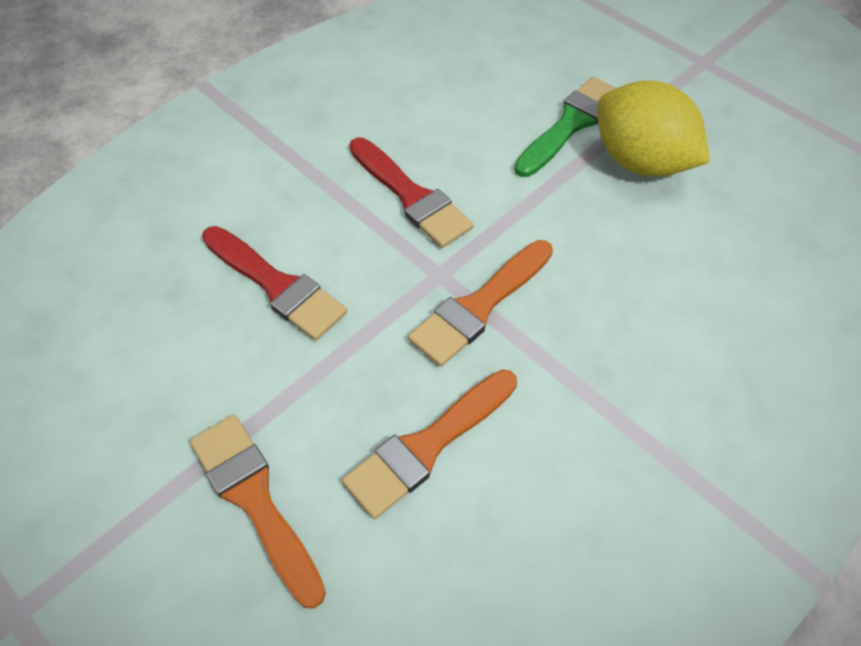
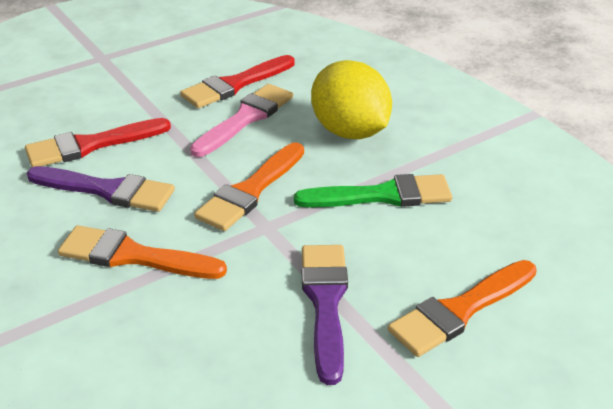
pink brush: none = 0 -> [190,84,293,157] = 1
purple brush: none = 0 -> [26,166,175,212] [302,245,348,385] = 2

